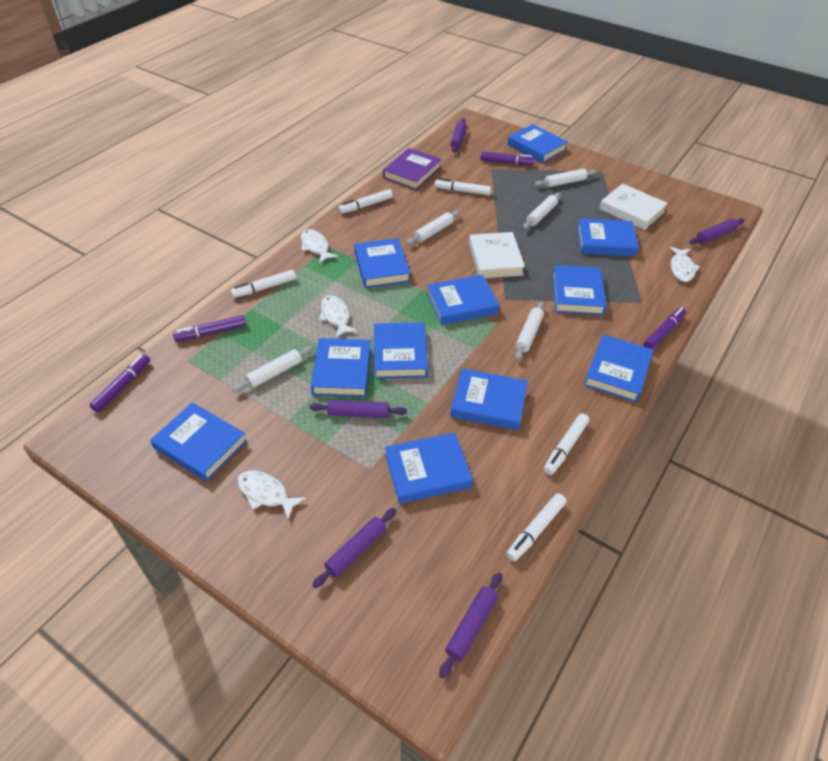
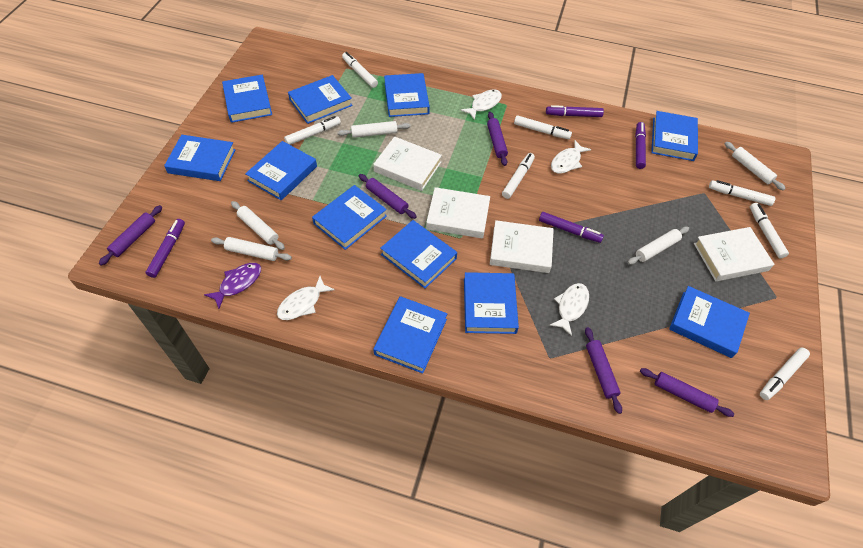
purple book: [383,148,442,190] = 1 -> none = 0
purple fish: none = 0 -> [204,263,261,309] = 1
white book: [469,232,525,278] [599,184,668,230] = 2 -> [373,136,442,191] [426,187,490,238] [490,220,554,273] [694,227,774,281] = 4
white marker: [230,270,296,298] [338,189,393,214] [435,178,491,195] [506,493,567,562] [544,413,589,475] = 5 -> [284,116,341,145] [342,52,378,88] [502,153,535,199] [514,115,572,139] [709,180,775,206] [750,203,789,258] [760,348,810,400] = 7

